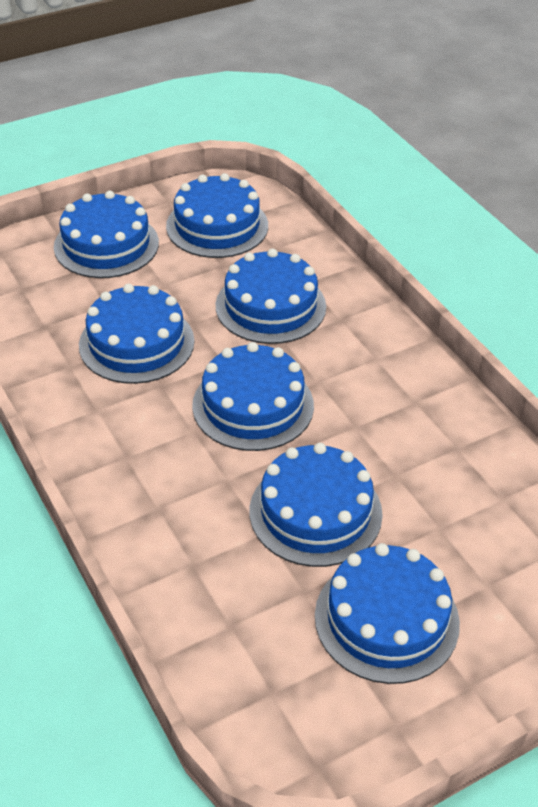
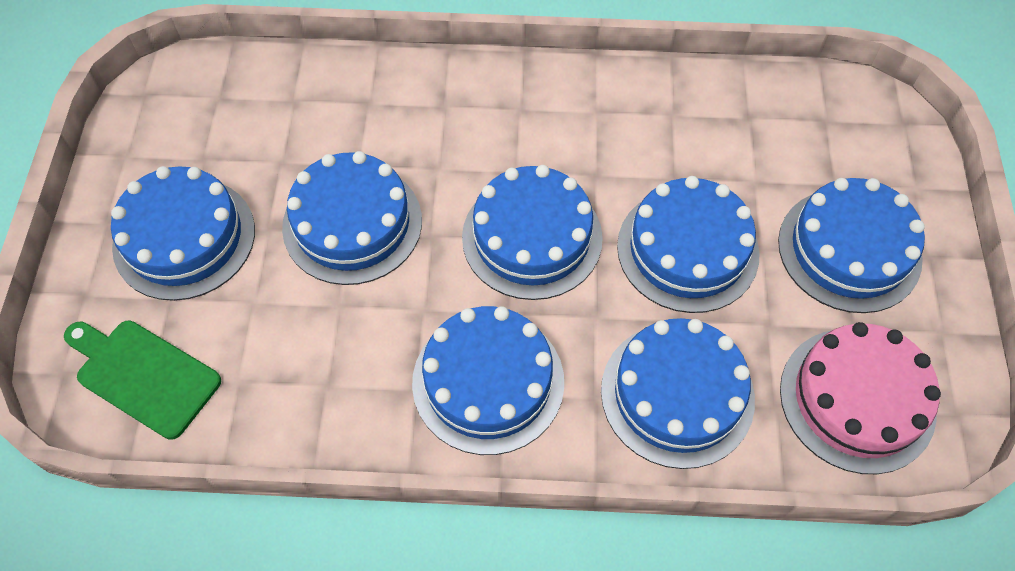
green cutting board: none = 0 -> [64,321,221,440] = 1
pink cake: none = 0 -> [780,322,941,474] = 1

